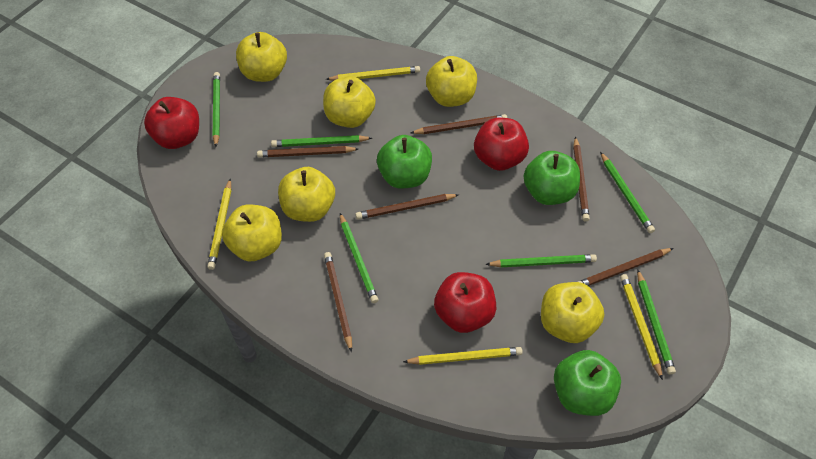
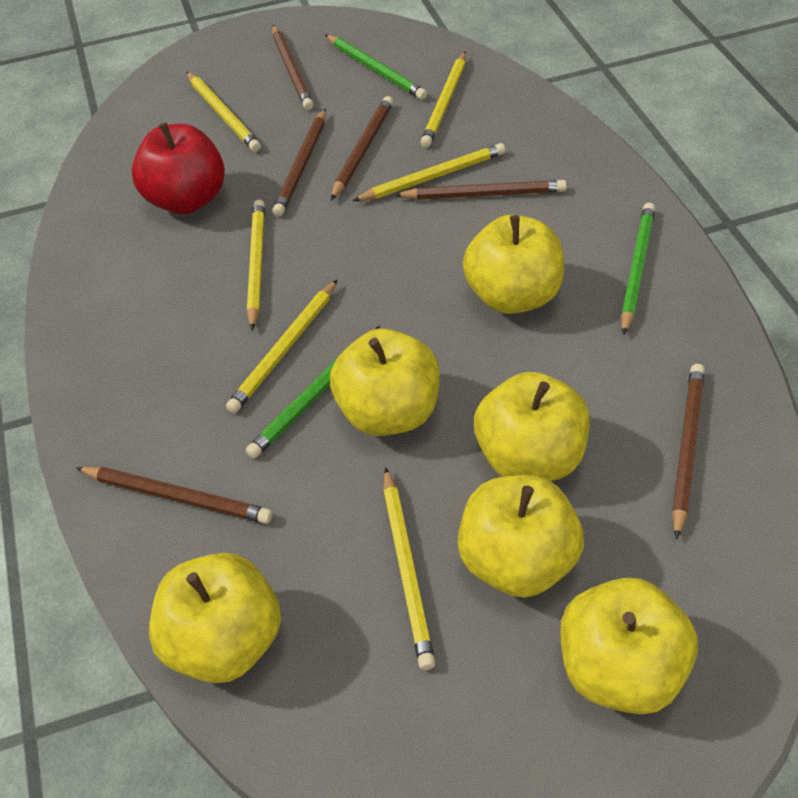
green apple: [377,135,432,189] [523,151,580,205] [554,350,621,416] = 3 -> none = 0
green pencil: [213,72,220,147] [271,135,372,147] [340,213,379,303] [485,254,597,268] [600,152,655,233] [637,269,676,375] = 6 -> [246,326,380,459] [325,35,427,100] [621,203,655,335] = 3
red apple: [144,97,199,149] [434,272,496,333] [474,117,529,171] = 3 -> [132,122,225,214] = 1
yellow pencil: [207,179,231,270] [326,66,420,81] [403,347,523,365] [620,274,663,380] = 4 -> [186,71,261,152] [226,279,338,413] [247,200,265,330] [353,143,505,201] [383,467,435,670] [420,52,466,148] = 6

